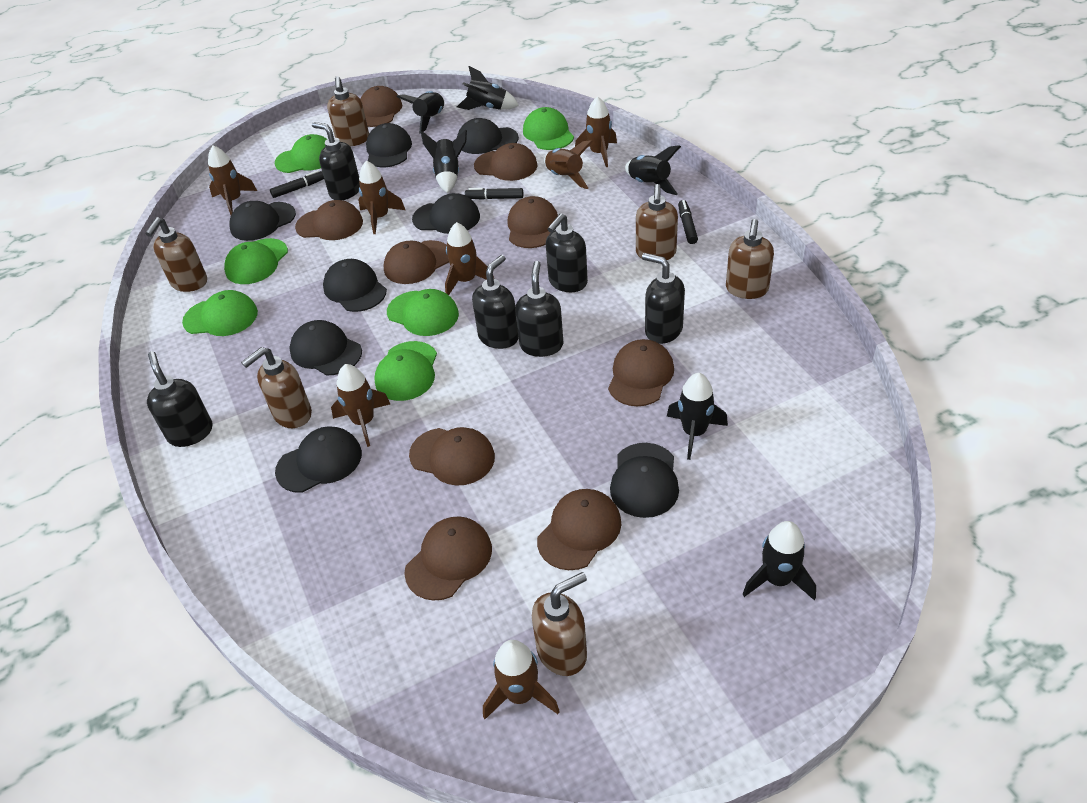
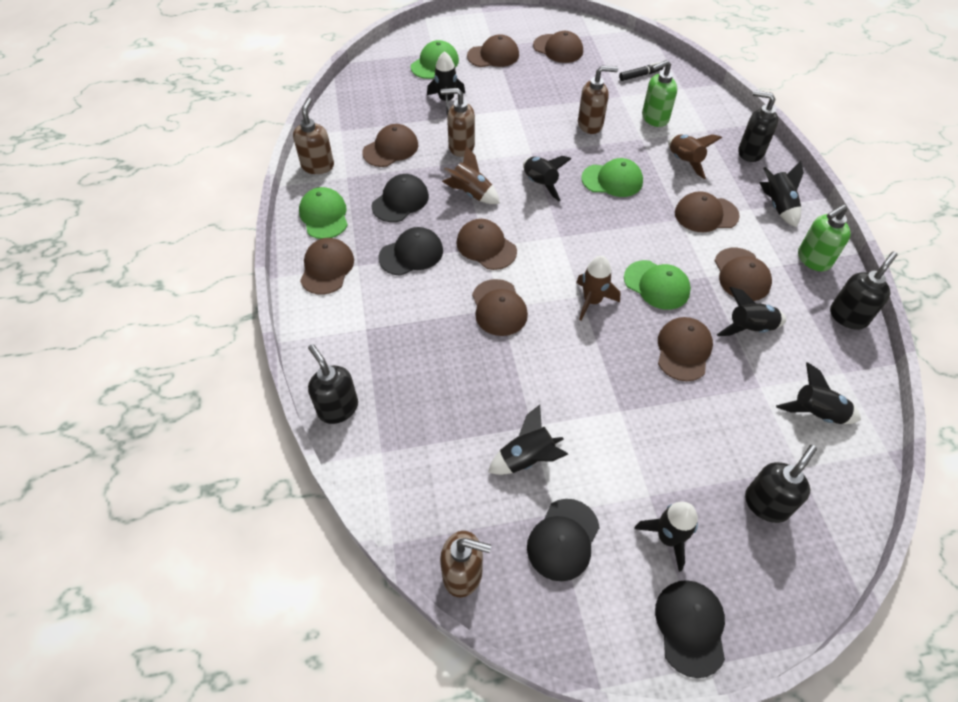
black cap: [229,201,296,241] [275,426,362,493] [289,320,362,375] [323,259,387,312] [366,123,412,167] [412,193,480,234] [457,118,519,154] [610,443,679,518] = 8 -> [371,174,429,222] [378,227,443,276] [527,499,600,581] [655,580,725,678] = 4
black marker: [270,170,324,198] [465,188,523,200] [678,200,698,244] = 3 -> [619,62,663,81] = 1
black rocket: [397,91,444,134] [421,130,467,193] [457,66,519,110] [625,145,681,195] [667,373,728,460] [742,521,816,600] = 6 -> [427,51,465,115] [488,405,568,475] [523,156,571,201] [634,502,698,572] [717,287,786,336] [759,161,804,227] [776,362,861,424] = 7
black soap dispenser: [147,351,213,447] [312,122,360,200] [472,255,519,349] [515,261,564,357] [546,213,588,292] [642,253,685,344] = 6 -> [308,344,358,424] [738,90,778,162] [745,445,817,523] [830,252,897,330] = 4
brown rocket: [208,146,257,215] [331,364,390,447] [359,161,405,234] [445,222,494,295] [483,640,560,719] [544,140,593,189] [575,96,617,167] = 7 -> [442,146,500,204] [576,256,620,320] [668,134,722,179] = 3
brown soap dispenser: [145,217,207,292] [241,347,312,428] [327,76,369,146] [532,572,587,676] [636,184,678,260] [726,219,774,299] = 6 -> [293,98,334,174] [440,531,491,597] [441,88,475,157] [578,66,618,134] = 4
green cap: [182,290,258,336] [224,238,288,284] [275,134,327,173] [374,341,437,401] [387,289,459,336] [523,107,574,150] = 6 -> [299,187,348,239] [411,40,459,79] [581,158,643,197] [624,260,691,310] = 4
green soap dispenser: none = 0 -> [642,60,677,127] [798,204,851,271] = 2

